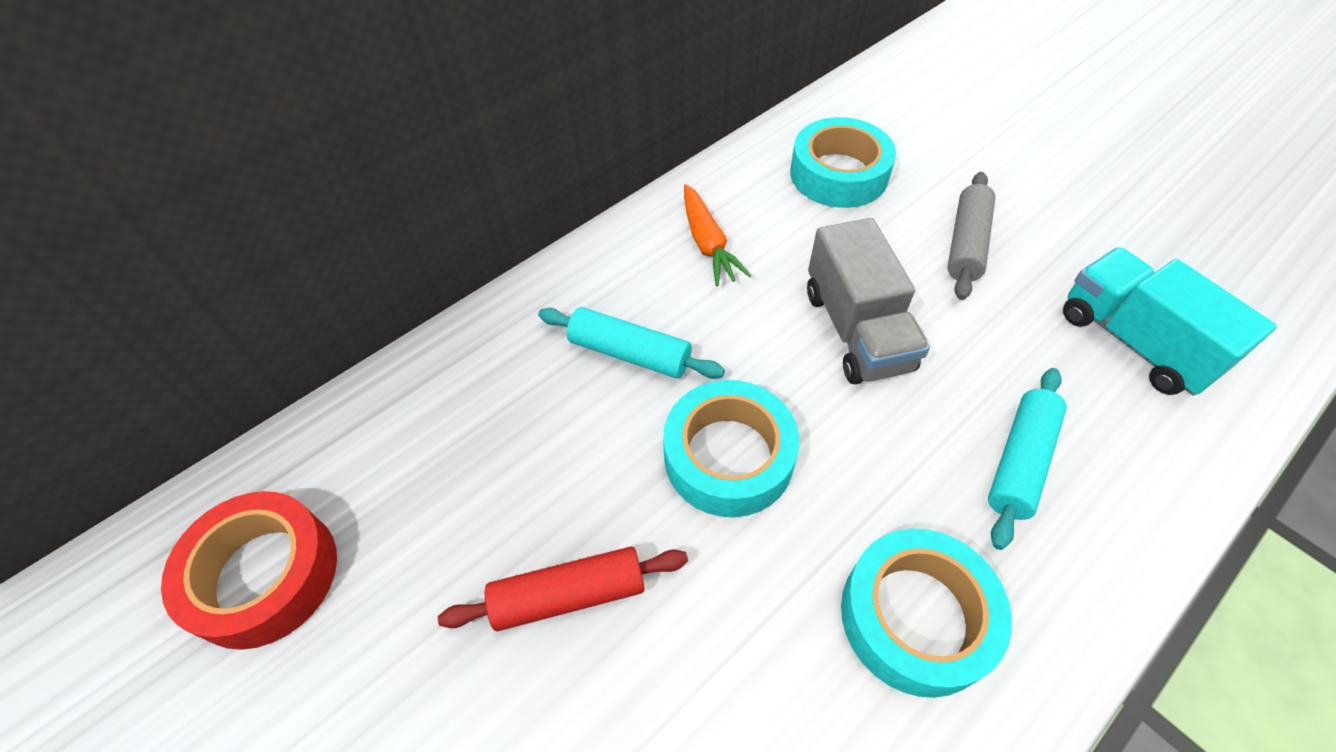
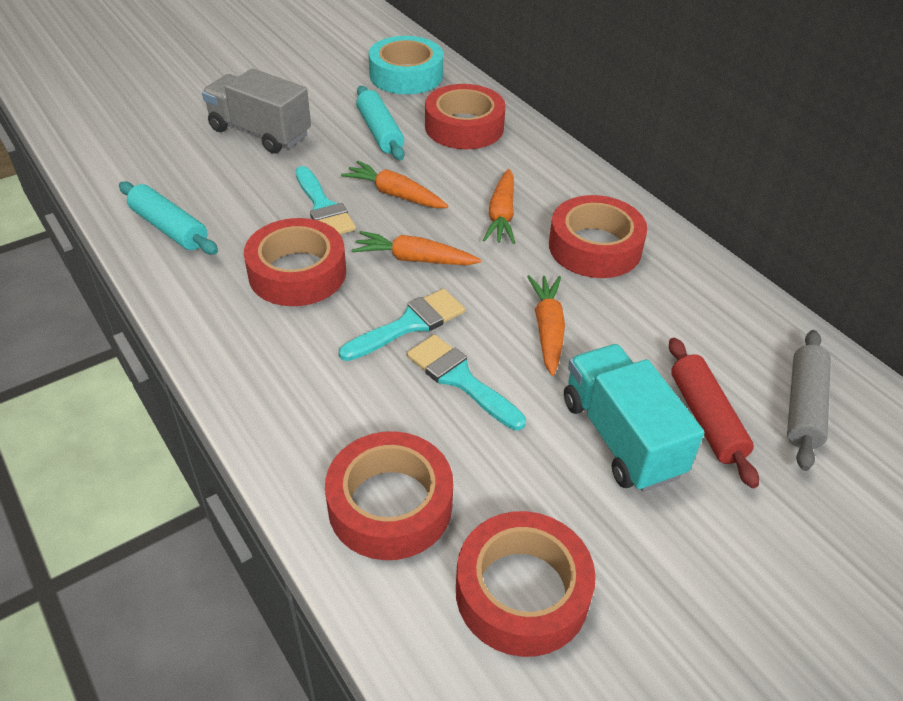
orange carrot: [684,184,751,286] = 1 -> [341,161,449,208] [352,231,482,265] [483,169,515,244] [527,275,565,376] = 4
red tape: [161,491,337,650] = 1 -> [244,218,346,306] [325,431,453,560] [425,84,506,149] [456,511,596,657] [549,195,647,278] = 5
turquoise brush: none = 0 -> [296,166,356,234] [339,289,465,361] [407,334,526,430] = 3
turquoise tape: [663,380,800,517] [790,117,896,208] [841,528,1012,698] = 3 -> [369,36,443,94] = 1

